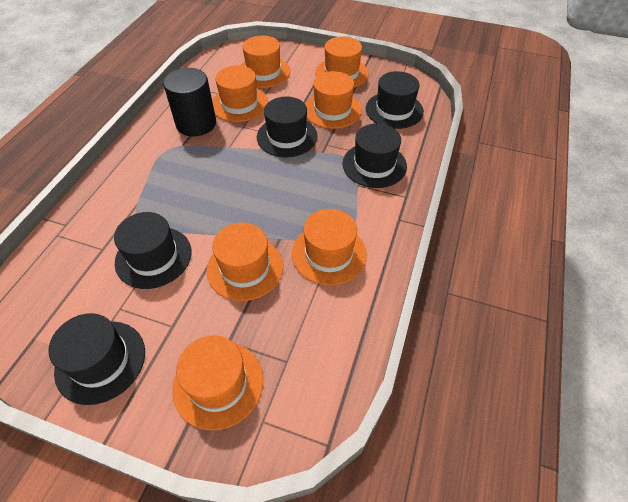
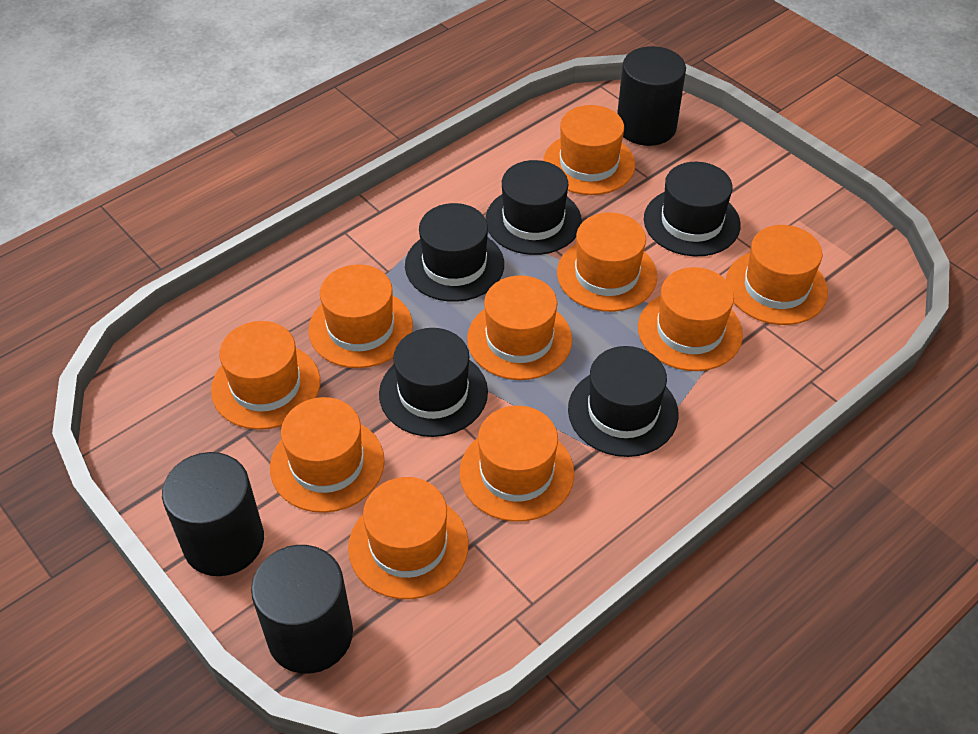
black cylinder: [163,68,216,137] = 1 -> [162,452,264,576] [251,545,353,674] [617,46,686,146] = 3
orange hat: [172,335,263,430] [207,223,283,301] [212,66,268,122] [240,35,290,88] [292,209,367,285] [305,71,362,129] [315,36,369,88] = 7 -> [211,321,320,430] [270,397,385,513] [308,264,413,368] [348,477,469,599] [460,406,574,522] [467,275,572,380] [543,105,635,195] [557,213,657,312] [638,267,743,371] [726,225,828,325] = 10

